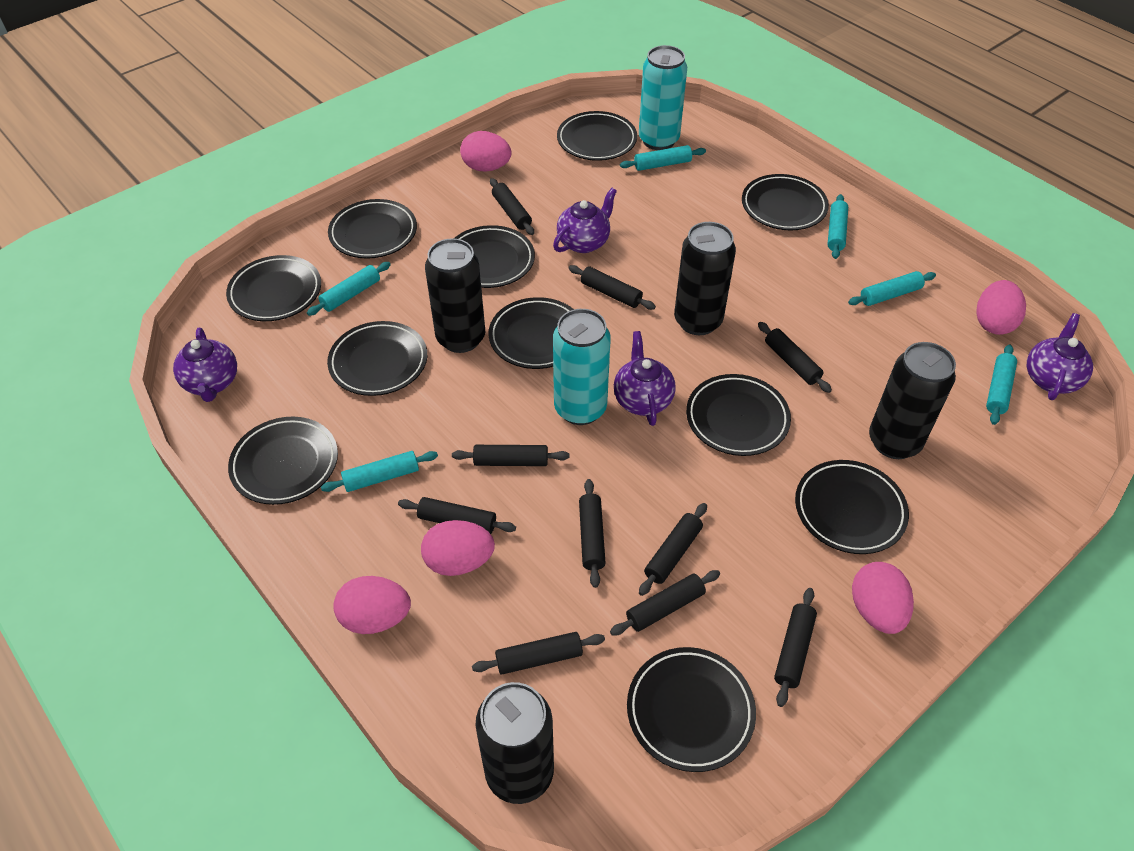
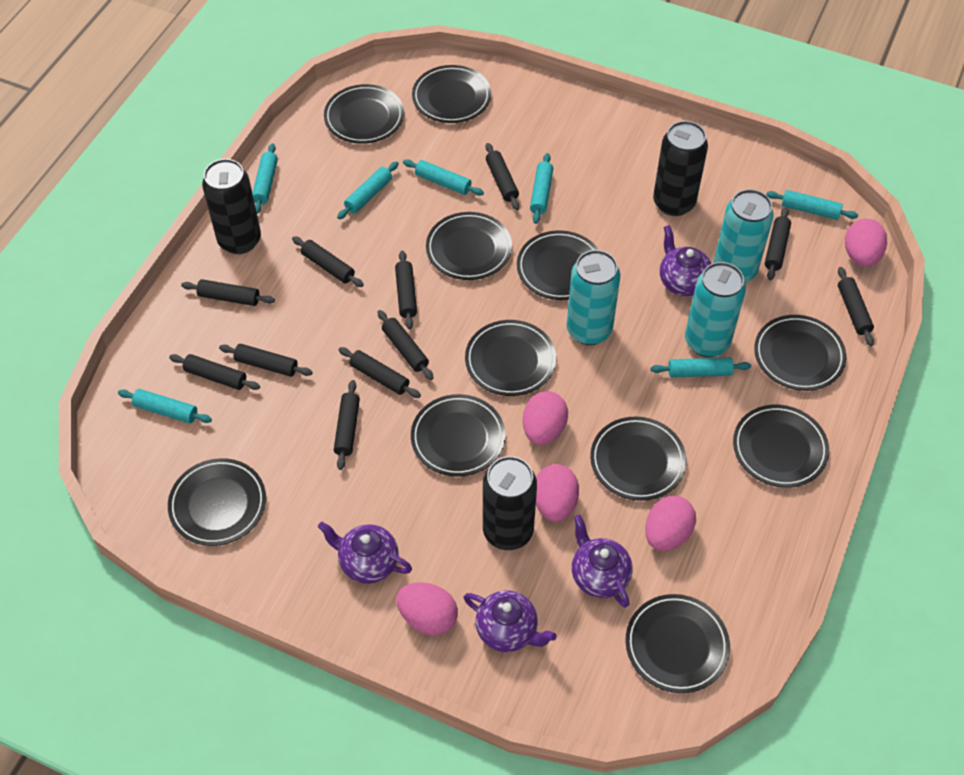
black can: [425,238,485,353] [476,682,554,804] [674,222,736,335] [869,342,956,459] = 4 -> [202,159,261,254] [483,456,537,550] [653,121,708,216] = 3
black rolling pin: [398,497,516,534] [452,445,569,466] [472,632,605,675] [490,178,534,235] [569,265,656,310] [579,479,606,588] [610,570,720,636] [639,503,707,596] [758,322,832,393] [774,588,817,707] = 10 -> [169,354,260,390] [181,279,275,306] [219,344,312,377] [292,236,364,287] [334,380,360,470] [339,347,421,398] [377,310,434,380] [395,251,417,329] [485,143,519,210] [765,208,791,280] [838,267,874,346] = 11
turquoise can: [553,309,611,425] [639,45,687,150] = 2 -> [567,250,620,345] [685,262,746,357] [714,189,774,283] = 3
turquoise rolling pin: [307,262,391,316] [321,451,438,492] [620,145,706,171] [827,194,848,259] [848,271,936,306] [986,344,1017,425] = 6 -> [118,389,212,424] [252,143,278,214] [337,161,399,219] [403,159,484,196] [530,153,553,224] [651,357,751,378] [766,190,858,220] = 7

